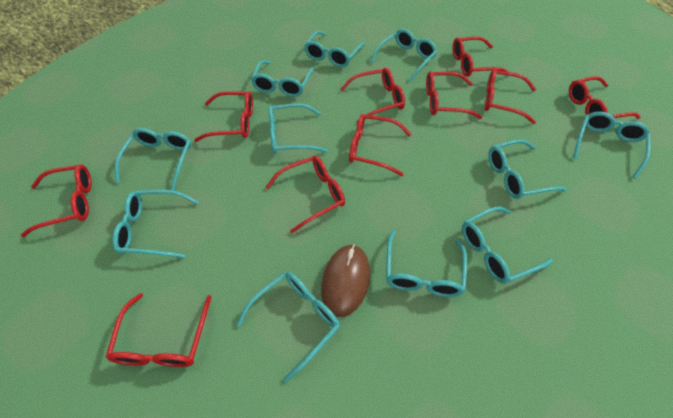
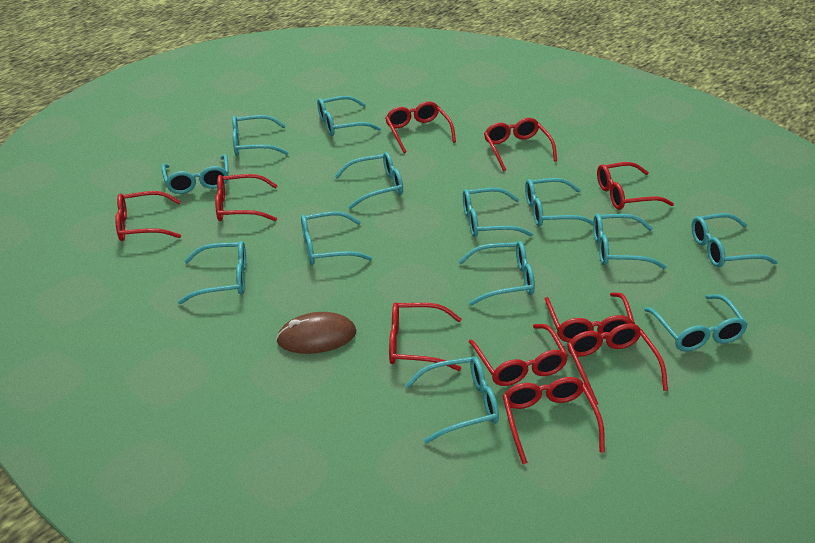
turquoise glasses: [112,190,199,258] [115,128,191,190] [236,272,340,382] [251,60,314,97] [268,103,328,154] [304,31,365,67] [371,29,437,82] [386,230,467,297] [462,207,553,284] [488,139,567,199] [573,112,650,179] = 11 -> [161,154,229,194] [178,241,246,304] [232,115,289,156] [301,211,372,265] [317,96,381,136] [334,152,403,209] [405,356,499,443] [458,241,535,306] [463,188,533,237] [525,178,593,227] [593,214,667,269] [644,294,748,351] [691,213,778,268] = 13

